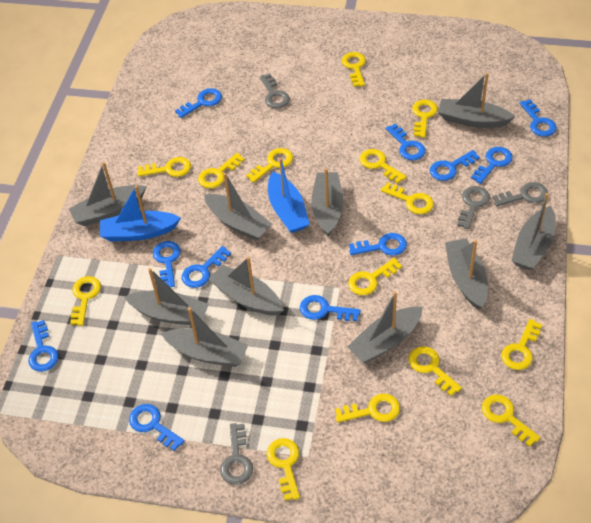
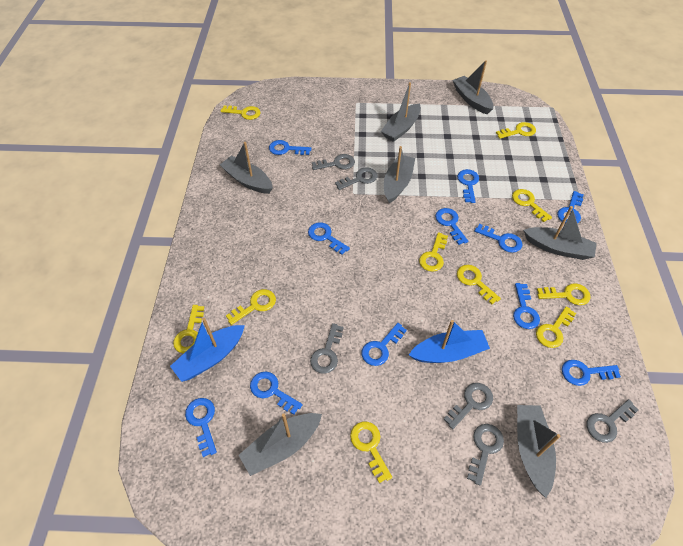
grey boat: [69,162,147,226] [124,268,209,325] [161,307,248,367] [204,173,272,241] [208,257,284,315] [311,168,344,236] [347,291,423,363] [438,73,516,128] [445,238,488,309] [512,193,556,270] = 10 -> [220,142,273,194] [239,413,322,476] [381,82,421,142] [384,146,415,203] [453,60,493,114] [517,405,561,498] [523,206,597,260] = 7
grey key: [220,423,253,485] [260,73,290,108] [457,186,490,229] [492,182,548,206] = 4 -> [310,323,343,374] [312,154,355,170] [335,167,378,190] [443,383,493,429] [467,424,504,485] [586,399,638,443] = 6
yellow key: [70,276,101,326] [137,157,191,177] [198,153,245,188] [246,148,293,183] [267,438,300,501] [335,394,400,423] [342,52,366,87] [348,258,402,295] [360,149,407,184] [381,182,434,214] [408,346,462,396] [412,100,438,138] [482,395,540,447] [501,319,542,370] = 14 -> [173,305,204,353] [221,106,261,120] [226,289,276,325] [350,422,392,483] [419,232,448,272] [457,265,501,304] [496,122,536,139] [512,189,552,222] [536,306,576,348] [537,283,591,305] = 10

